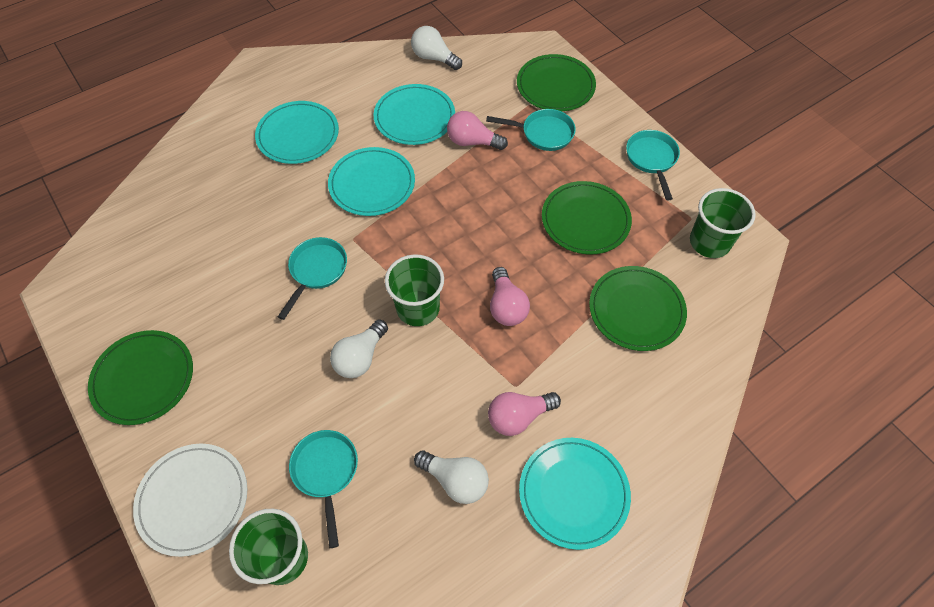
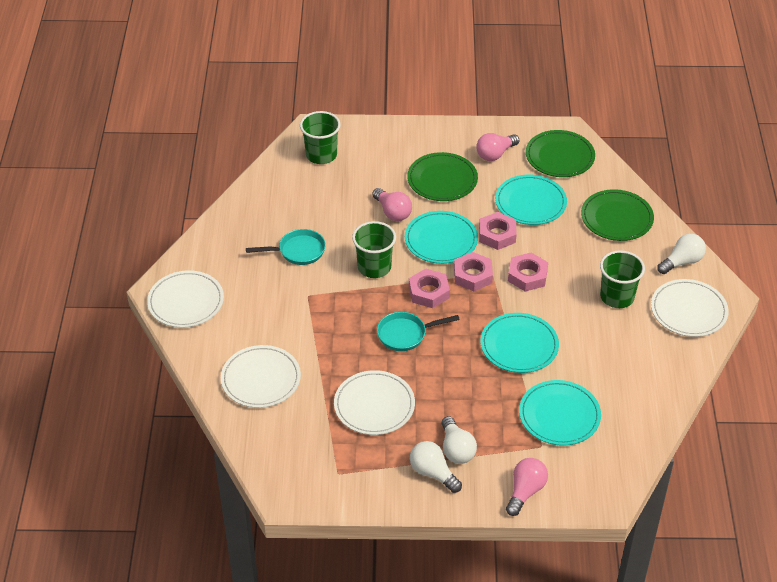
green plate: [88,330,193,425] [517,54,596,112] [542,181,632,254] [589,266,687,351] = 4 -> [407,152,478,201] [526,130,595,177] [581,189,654,241] = 3
pink nut: none = 0 -> [409,268,450,308] [454,252,493,291] [479,212,517,250] [508,253,548,292] = 4
turquoise pan: [278,237,347,320] [289,430,358,548] [486,109,576,151] [626,130,680,200] = 4 -> [246,229,326,265] [377,312,460,351] = 2
white plate: [133,443,247,557] = 1 -> [147,270,224,328] [221,345,301,408] [334,370,415,435] [651,279,729,337] = 4

